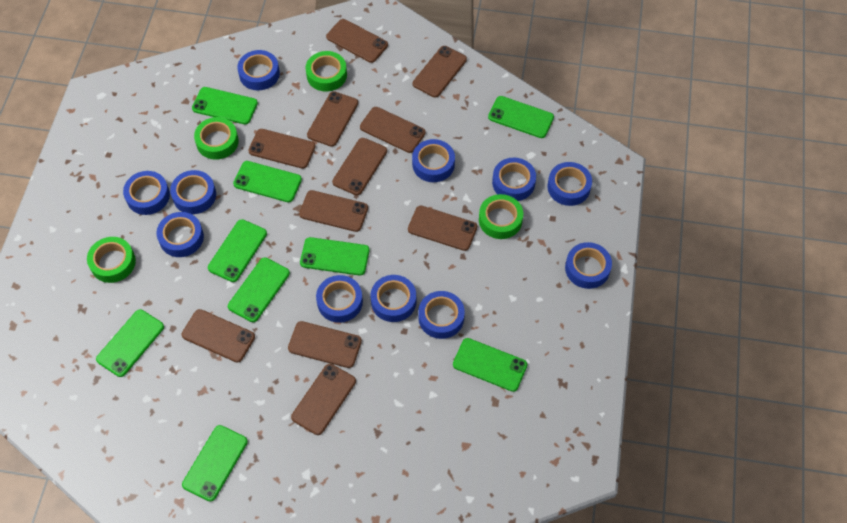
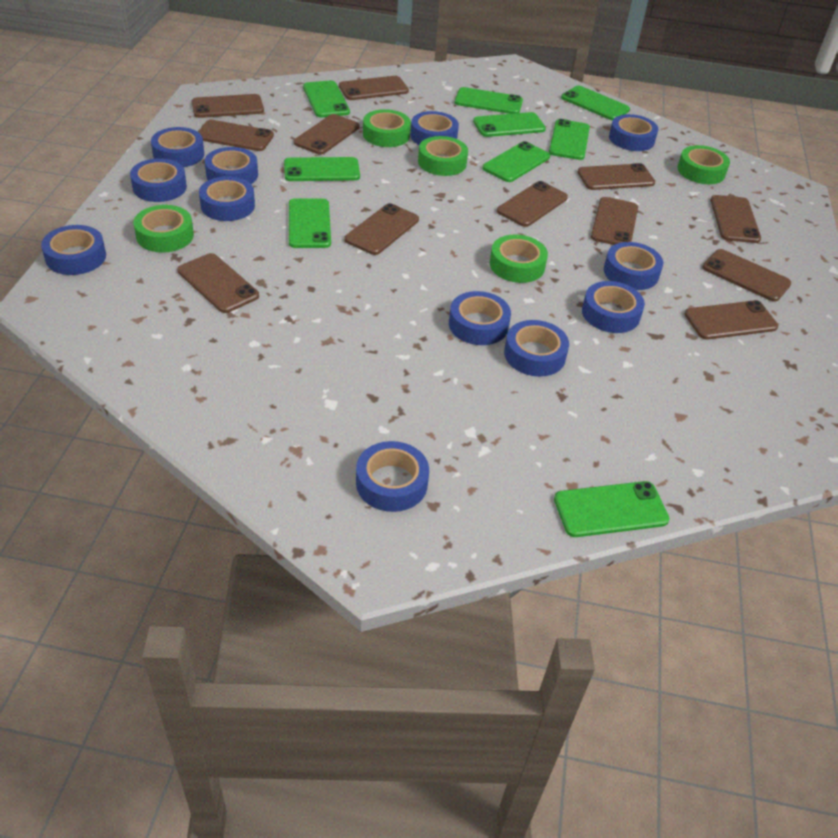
blue tape: [123,171,170,215] [157,212,204,257] [170,170,216,214] [237,50,280,90] [316,275,363,323] [371,275,416,322] [412,139,455,182] [418,291,465,339] [492,158,536,201] [547,162,592,206] [565,242,612,289] = 11 -> [41,225,106,275] [130,158,187,202] [151,127,204,167] [199,176,255,221] [205,147,258,184] [356,441,429,512] [411,111,459,145] [449,291,511,345] [504,320,569,377] [582,281,645,333] [604,242,663,290] [609,114,658,151] = 12
brown phone: [182,309,255,363] [248,129,316,169] [288,321,362,368] [291,364,356,435] [299,190,368,232] [307,91,358,147] [326,19,388,63] [332,138,387,195] [360,107,426,153] [408,206,477,251] [413,46,467,98] = 11 -> [177,253,259,313] [192,94,264,118] [198,120,274,151] [294,114,360,155] [339,76,409,100] [344,203,419,255] [497,181,568,227] [578,163,655,190] [591,197,638,245] [685,300,778,340] [702,249,791,302] [710,195,761,243] = 12
green tape: [87,237,136,283] [194,117,239,160] [306,51,347,91] [479,194,523,239] = 4 -> [133,205,194,253] [363,109,411,147] [418,136,468,176] [490,234,548,283] [678,145,730,184] = 5

